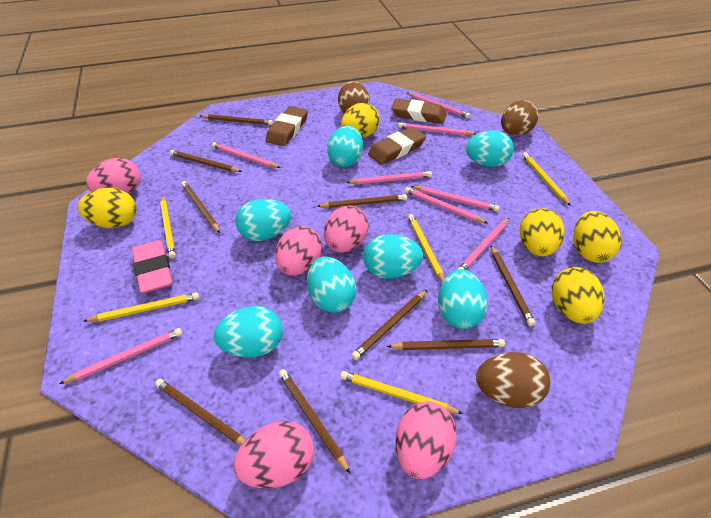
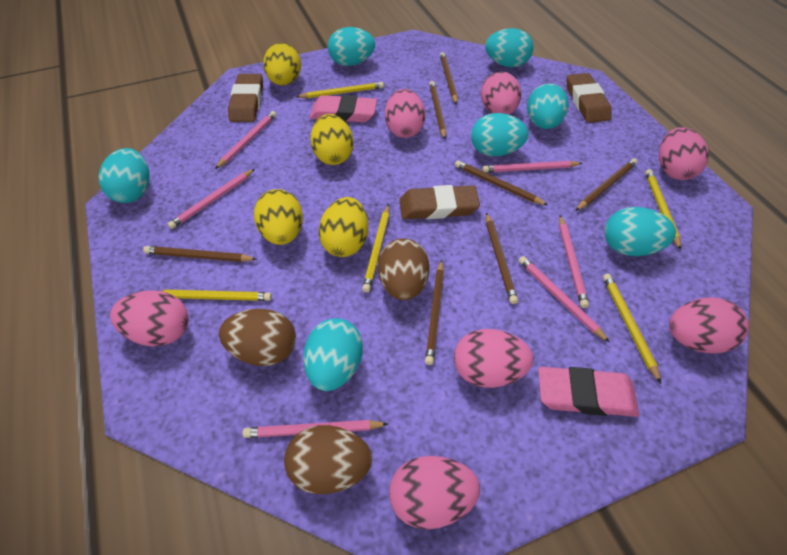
brown pencil: [155,379,245,445] [170,150,242,172] [181,181,220,233] [200,114,273,125] [279,369,351,474] [317,194,407,208] [352,290,427,360] [387,339,505,350] [491,245,535,326] = 9 -> [143,246,257,262] [425,260,444,365] [429,81,446,139] [440,52,458,104] [455,160,548,205] [486,212,518,304] [575,158,637,211] = 7
pink egg: [86,158,141,194] [233,421,314,489] [275,226,322,276] [324,205,369,253] [395,401,457,479] = 5 -> [110,291,189,346] [385,89,425,138] [389,456,480,529] [454,329,533,388] [481,72,521,115] [659,127,709,180] [669,298,749,353] = 7
pink eraser: [132,240,173,293] = 1 -> [309,95,377,122] [538,367,639,417] = 2
pink pencil: [59,328,182,384] [212,142,280,168] [346,171,432,184] [398,122,476,135] [405,187,487,223] [407,93,470,118] [411,186,500,212] [457,218,509,270] = 8 -> [168,169,255,229] [215,111,276,169] [243,420,388,438] [482,161,583,172] [519,256,610,343] [559,215,589,308] = 6
yellow egg: [78,188,136,228] [341,103,380,138] [520,208,565,256] [552,267,604,324] [574,211,621,263] = 5 -> [254,189,303,245] [263,43,301,86] [310,114,353,165] [319,197,368,257] = 4

